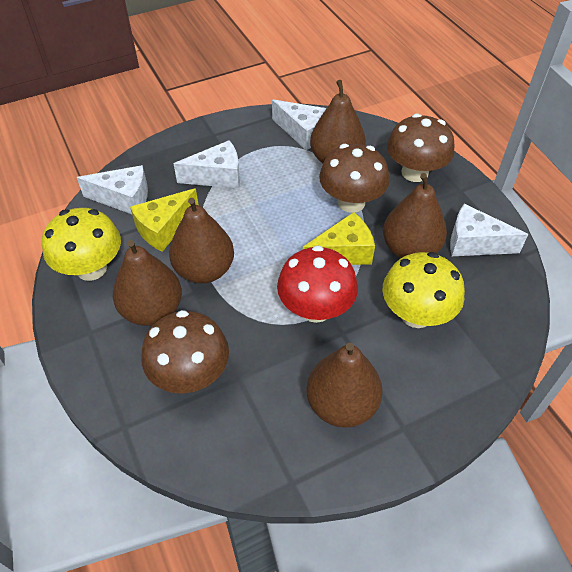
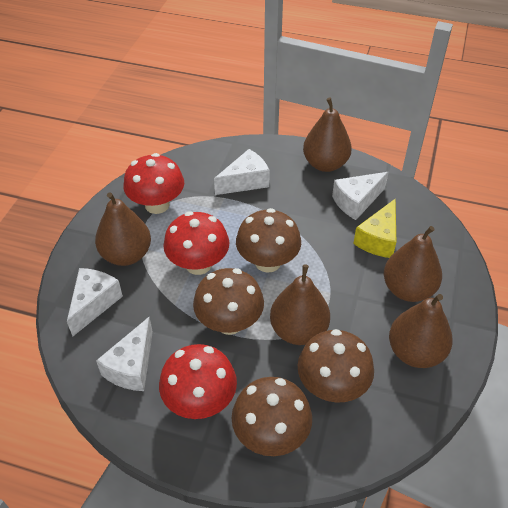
brown mushroom: [141,310,229,393] [319,144,390,213] [387,114,454,182] = 3 -> [193,268,264,335] [231,377,312,456] [236,208,301,273] [298,329,374,402] = 4
red mushroom: [277,245,358,323] = 1 -> [123,153,184,214] [159,344,237,419] [163,211,229,275] = 3
yellow cheese: [130,188,198,252] [303,212,375,265] = 2 -> [353,198,396,258] = 1
yellow mushroom: [42,208,121,281] [383,252,465,328] = 2 -> none = 0

